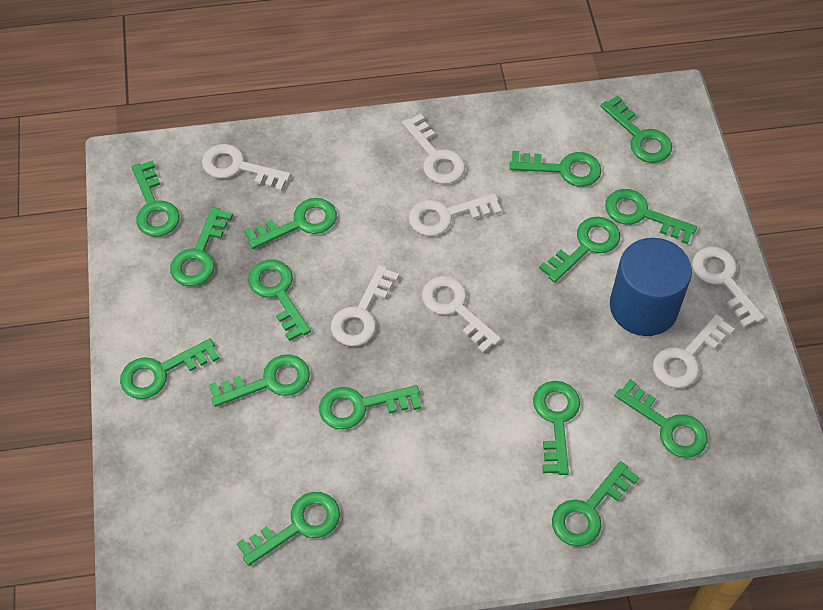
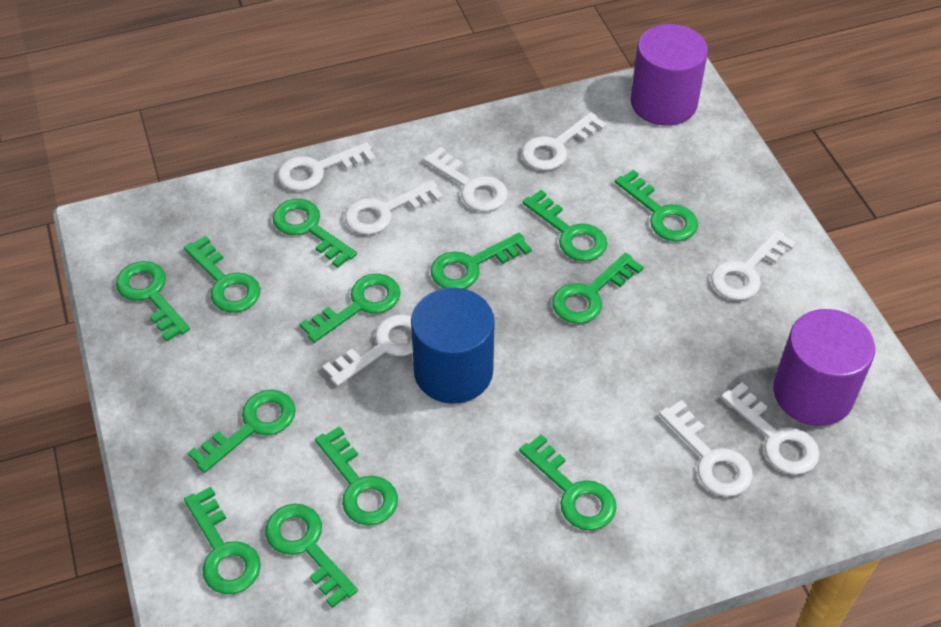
green key: [120,339,220,399] [132,160,180,237] [170,207,233,286] [209,354,310,407] [237,492,340,566] [244,198,337,249] [248,259,311,341] [319,385,421,429] [509,151,601,187] [533,381,580,475] [539,217,620,283] [552,461,640,546] [601,96,672,163] [605,189,697,244] [615,379,708,458] = 15 -> [116,261,190,342] [184,236,260,313] [184,487,261,594] [188,390,296,473] [265,504,358,608] [273,199,357,268] [300,274,401,343] [315,426,398,526] [431,233,532,289] [519,434,617,530] [522,190,607,261] [552,253,644,324] [615,170,698,241] = 13
purple cylinder: none = 0 -> [630,24,708,126] [773,309,875,426] = 2
white key: [202,144,291,192] [331,265,399,346] [402,114,465,184] [409,193,502,236] [422,276,501,353] [653,314,734,388] [692,247,765,327] = 7 -> [278,142,376,191] [322,314,413,386] [345,180,443,235] [423,146,508,211] [522,112,607,170] [659,400,753,497] [711,230,796,300] [721,382,820,475] = 8

